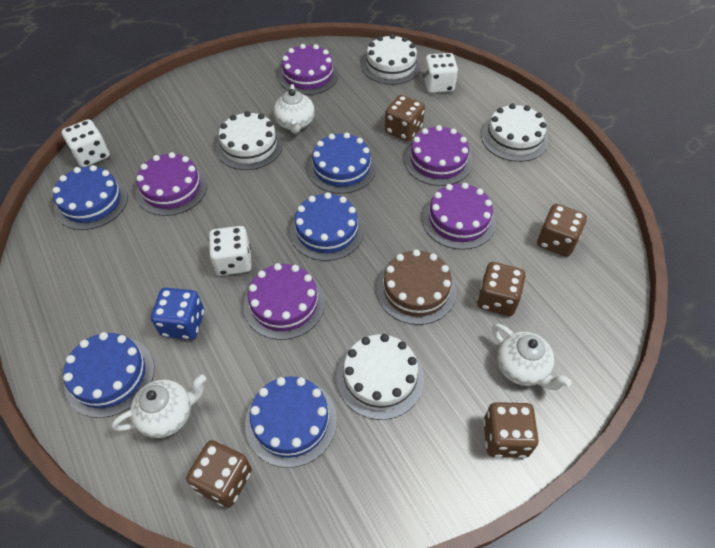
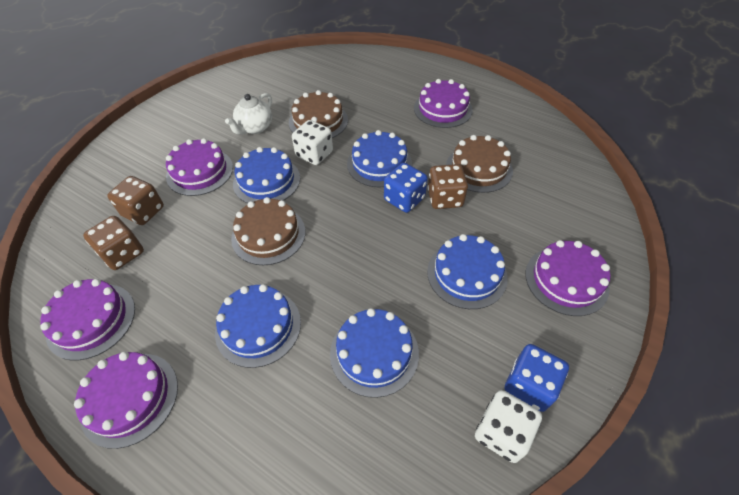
blue dice: [151,288,204,340] = 1 -> [384,163,428,213] [505,344,569,412] = 2
brown cake: [376,249,456,325] = 1 -> [231,197,305,265] [289,90,348,138] [446,135,513,193] = 3
brown dice: [186,440,252,508] [385,95,425,141] [477,262,526,316] [483,402,539,458] [537,204,587,257] = 5 -> [83,216,144,270] [107,176,164,225] [428,164,468,209] = 3
white cake: [216,111,283,170] [336,334,424,420] [362,34,421,85] [481,104,548,162] = 4 -> none = 0
white dice: [61,119,110,167] [209,226,252,276] [424,53,458,93] = 3 -> [292,120,333,165] [475,390,542,463] = 2
white teapot: [112,375,206,438] [274,84,315,134] [492,324,572,390] = 3 -> [225,93,272,135] = 1

